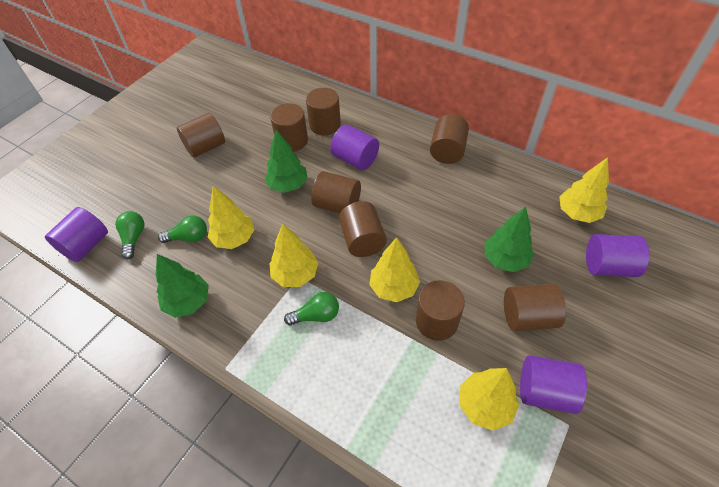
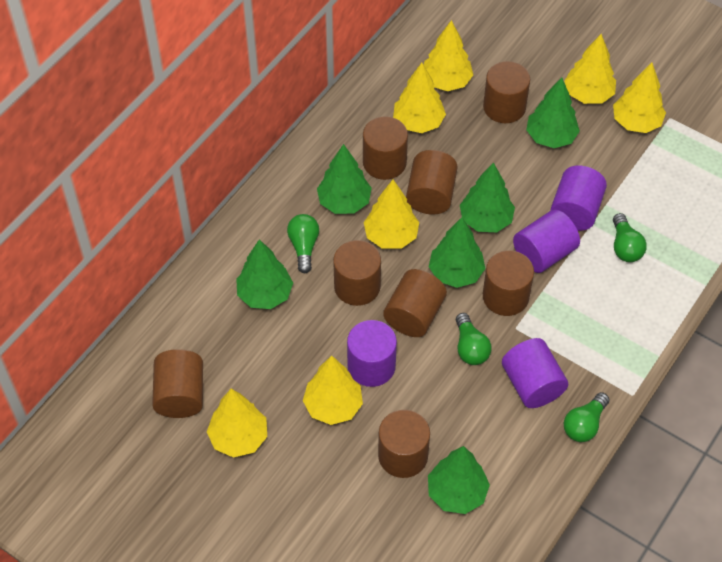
green light bulb: [115,211,144,259] [158,215,207,243] [284,292,339,326] = 3 -> [287,214,319,273] [456,313,491,365] [564,392,610,442] [613,213,647,262] = 4
green tree: [156,254,209,318] [264,130,308,193] [485,207,534,272] = 3 -> [236,239,293,309] [317,144,372,214] [428,446,490,514] [429,217,486,288] [460,162,515,232] [526,77,580,148] = 6
yellow tree: [208,186,255,249] [269,224,318,287] [369,237,420,302] [459,368,519,431] [559,157,609,223] = 5 -> [207,389,267,458] [303,355,363,425] [364,179,419,249] [393,63,446,133] [424,20,473,91] [564,34,616,104] [613,63,666,133] = 7

